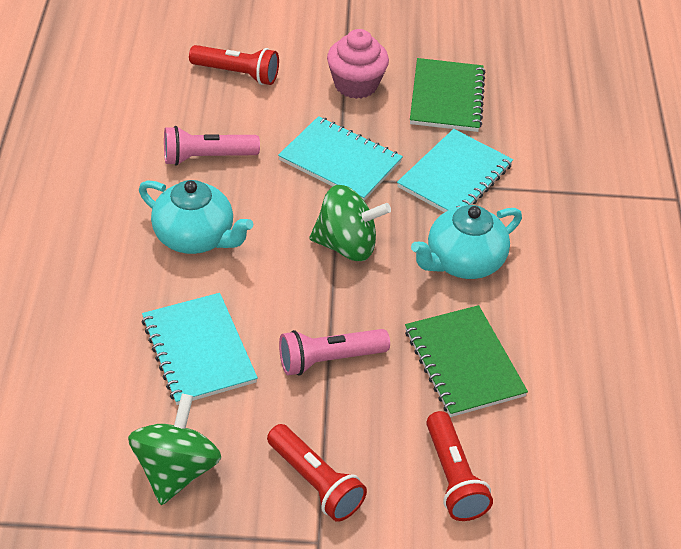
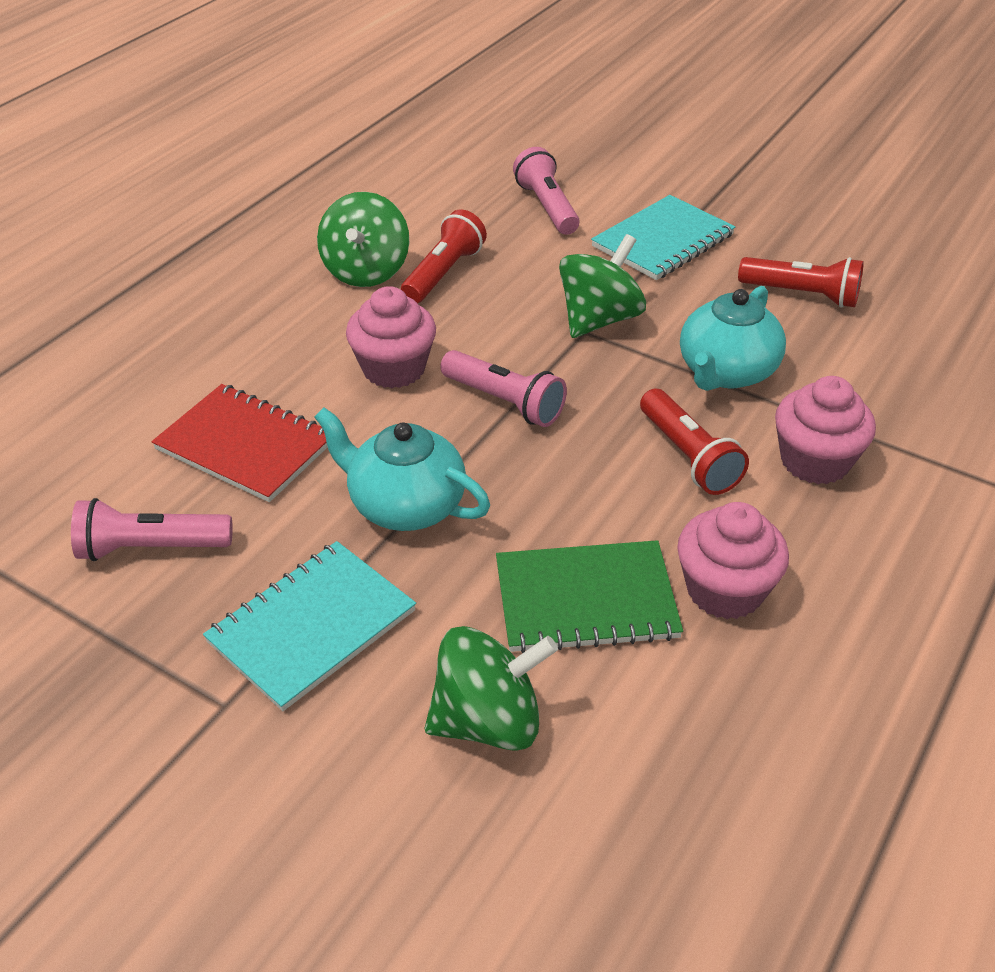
green notebook: [405,305,528,417] [410,58,486,132] = 2 -> [496,540,683,653] = 1
green spinning top: [128,394,221,505] [310,185,391,261] = 2 -> [317,192,409,287] [425,626,558,750] [559,234,646,338] = 3
pink cupcake: [327,29,389,99] = 1 -> [346,286,436,388] [677,502,789,619] [775,376,876,484] = 3
pink flashlight: [164,126,260,166] [279,329,390,376] = 2 -> [71,498,233,561] [440,350,567,427] [513,147,580,235] = 3
red notebook: none = 0 -> [152,384,328,502] = 1
turquoise notebook: [142,293,258,405] [278,116,403,201] [397,129,513,213] = 3 -> [203,541,416,711] [591,195,735,280] = 2

